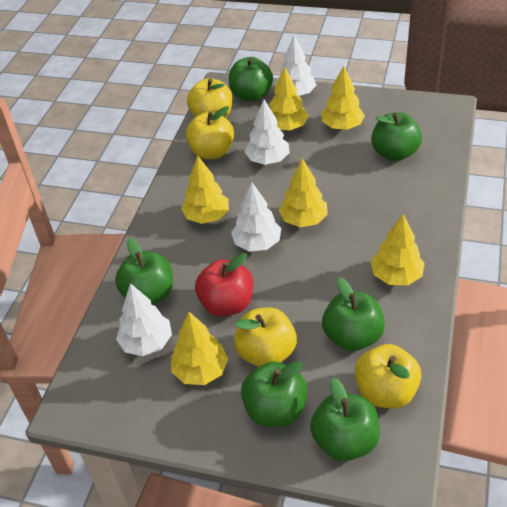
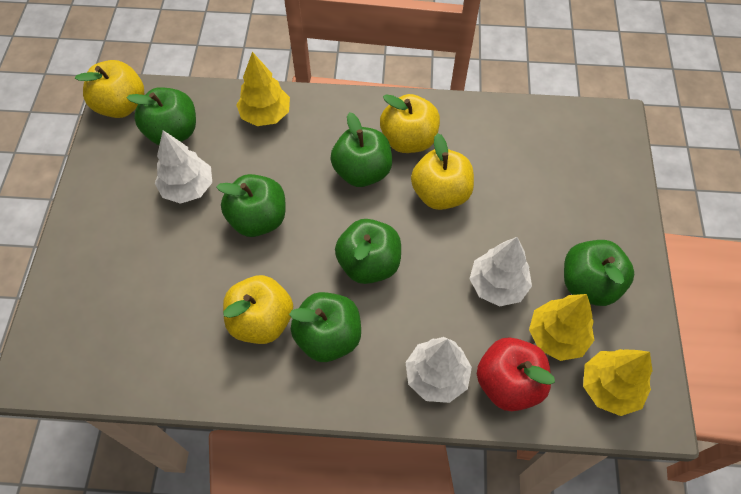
white tree: [116,283,172,356] [231,182,281,251] [245,99,290,165] [275,35,316,96] = 4 -> [155,131,212,204] [405,337,472,403] [470,237,532,306] = 3
yellow tree: [171,312,228,385] [181,156,229,224] [269,66,309,131] [279,158,328,227] [322,65,365,130] [371,214,425,285] = 6 -> [237,52,290,126] [529,294,594,361] [583,349,653,416] = 3

